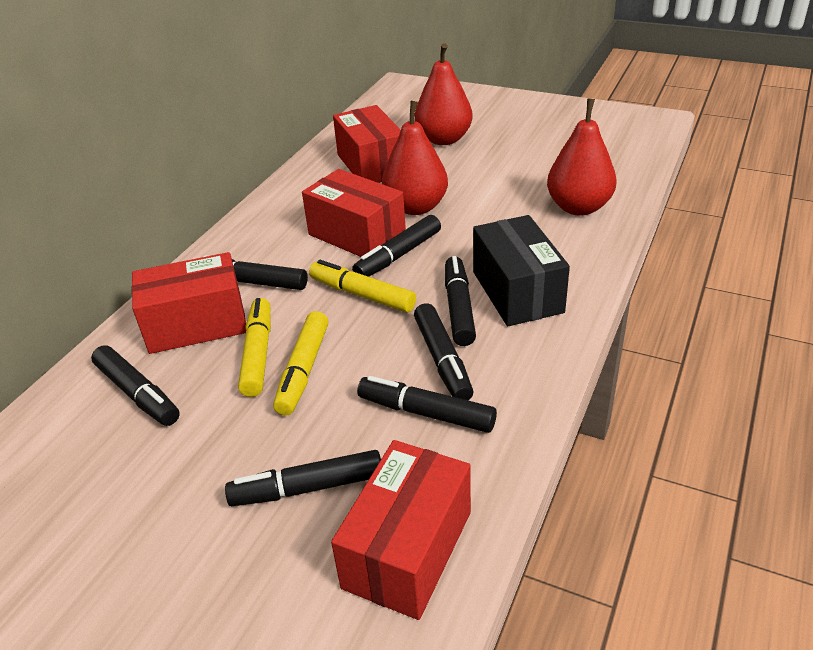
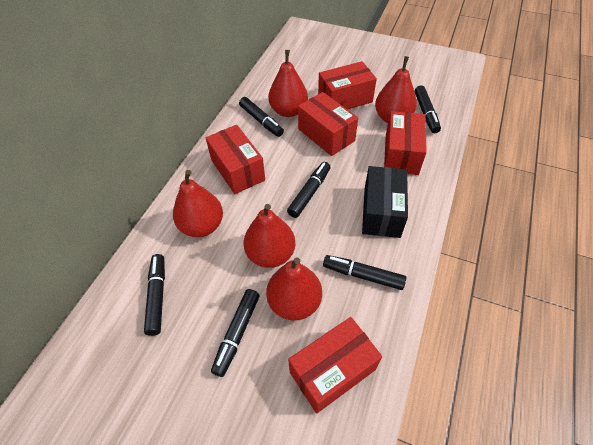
black marker: [91,345,180,426] [203,255,308,290] [225,450,381,506] [352,215,441,277] [357,376,497,433] [414,303,473,400] [445,256,476,346] = 7 -> [144,254,165,336] [211,289,260,377] [239,97,284,137] [287,162,331,218] [323,255,406,290] [415,85,441,133] = 6
red box: [131,252,246,354] [302,169,406,257] [331,440,471,620] [333,105,401,183] = 4 -> [206,125,265,194] [288,317,382,413] [298,92,358,156] [318,61,377,110] [384,111,427,175] = 5
red pear: [382,101,448,215] [415,43,473,145] [547,98,616,216] = 3 -> [173,170,223,237] [244,204,295,268] [266,257,322,321] [268,50,308,117] [375,56,417,123] = 5
yellow marker: [238,298,271,397] [273,311,329,415] [309,260,416,313] = 3 -> none = 0

